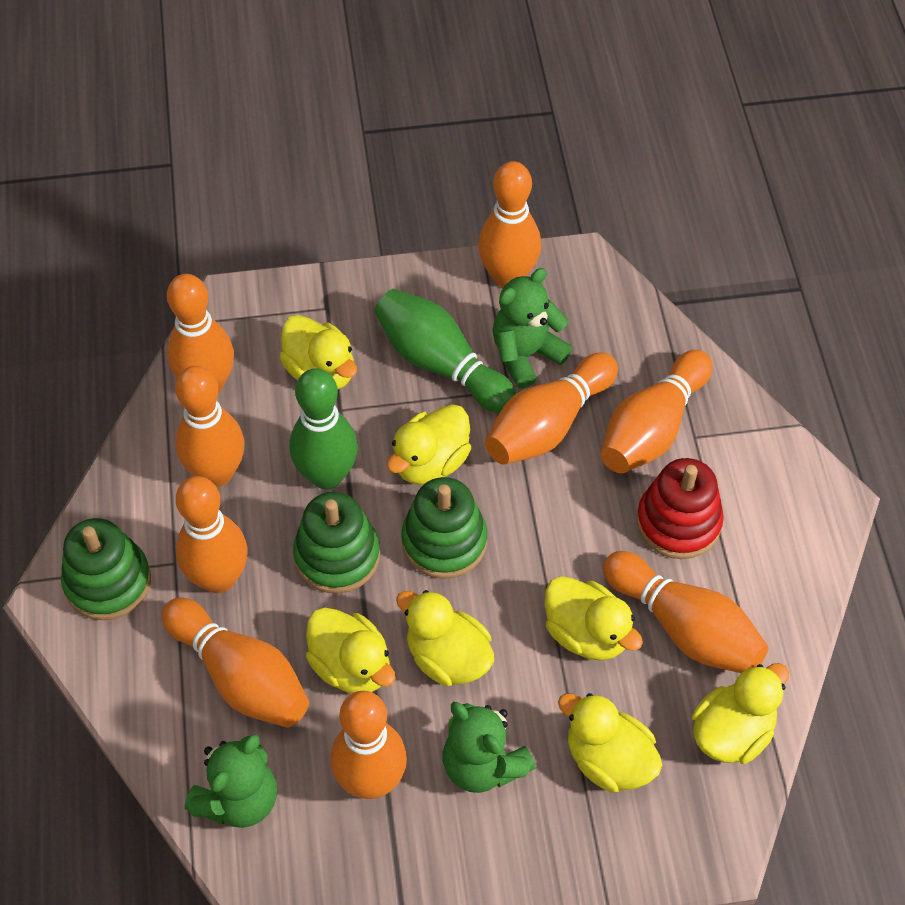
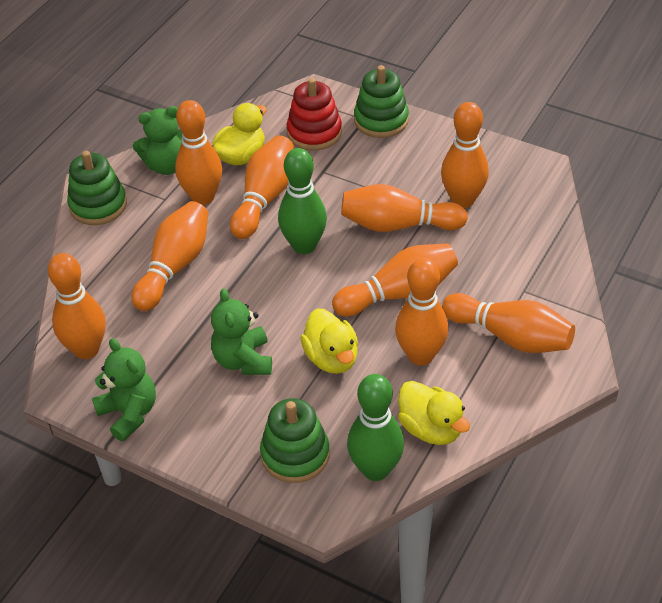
yellow duck: [279,315,357,389] [306,608,396,693] [387,404,471,485] [396,590,494,686] [545,576,643,661] [558,693,662,793] [692,663,789,764] = 7 -> [213,103,267,165] [301,308,358,374] [398,381,470,445] = 3

